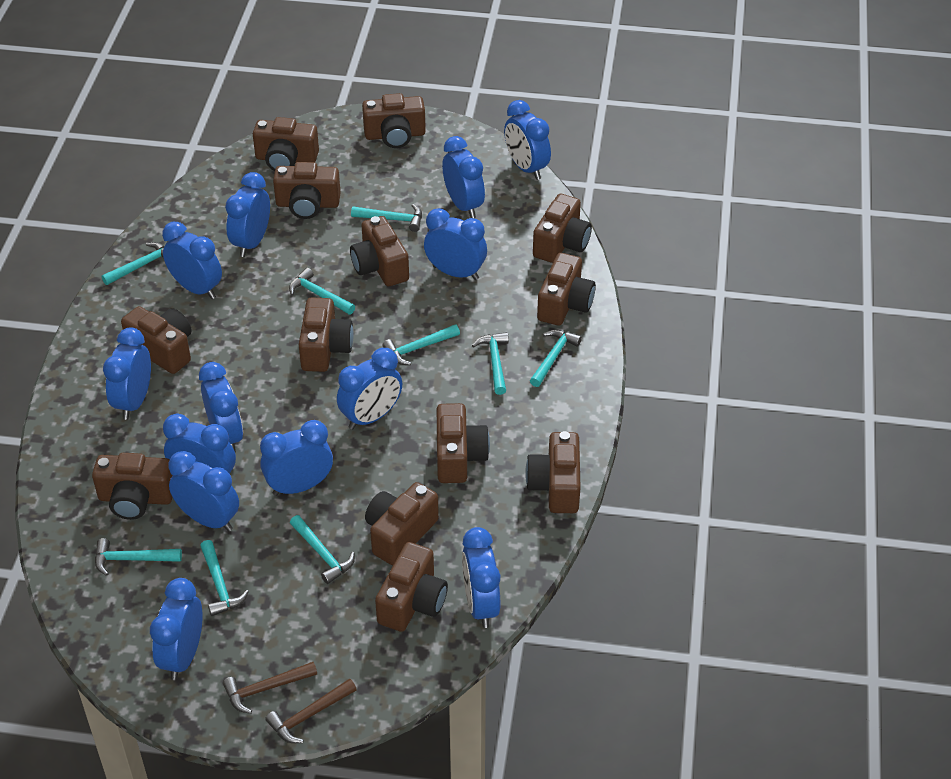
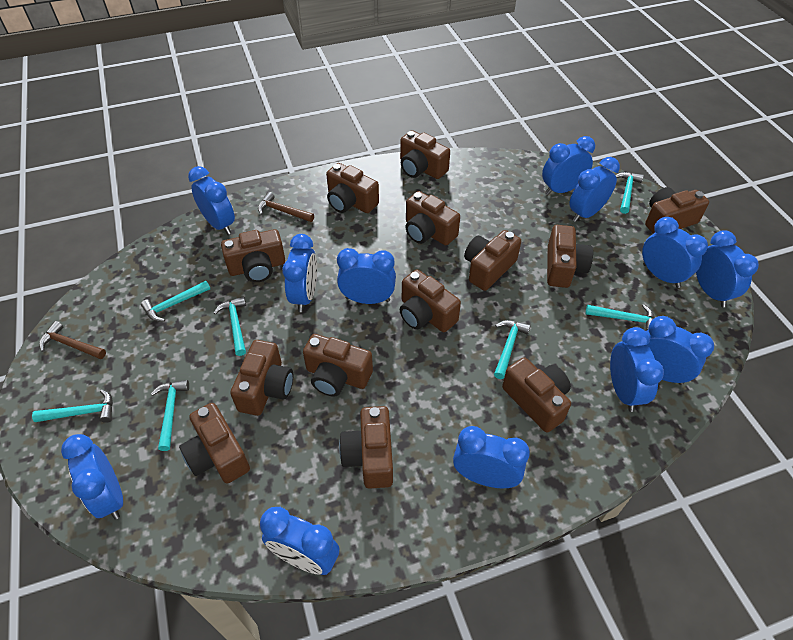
blue clock: [103,328,151,420] [150,578,203,680] [162,222,222,299] [163,414,236,474] [168,451,239,532] [199,362,243,453] [225,172,270,257] [260,420,333,496] [337,348,402,430] [424,208,487,280] [442,136,485,218] [462,527,500,628] [504,100,551,180] = 13 -> [61,434,123,519] [188,166,235,235] [260,507,339,575] [282,234,317,312] [337,248,396,304] [453,426,530,488] [542,136,595,195] [570,157,620,222] [610,327,664,412] [642,217,708,288] [646,316,714,385] [696,230,759,307] = 12
turquoise hammer: [95,538,182,576] [102,242,164,285] [200,540,249,616] [289,268,355,315] [290,515,355,584] [351,204,422,232] [382,324,460,365] [472,332,509,395] [530,330,582,387] = 9 -> [32,389,113,423] [141,281,210,322] [151,380,189,451] [214,296,246,356] [494,320,531,379] [586,304,655,331] [615,172,644,214] = 7

